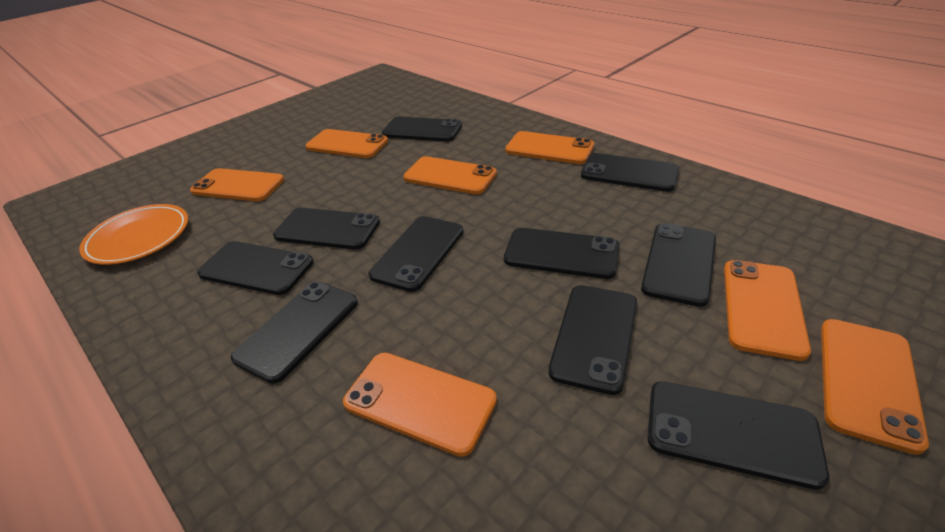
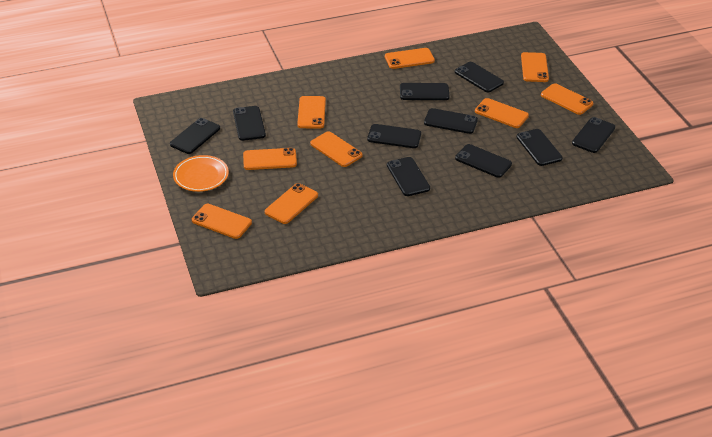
orange phone: [190,168,284,201] [305,129,388,158] [343,353,497,457] [403,156,497,194] [505,131,594,164] [724,260,811,361] [821,319,929,455] = 7 -> [192,204,252,239] [243,148,297,170] [265,183,318,224] [297,96,326,129] [310,131,363,167] [385,48,435,69] [475,98,529,128] [521,52,549,82] [541,83,593,115] = 9

